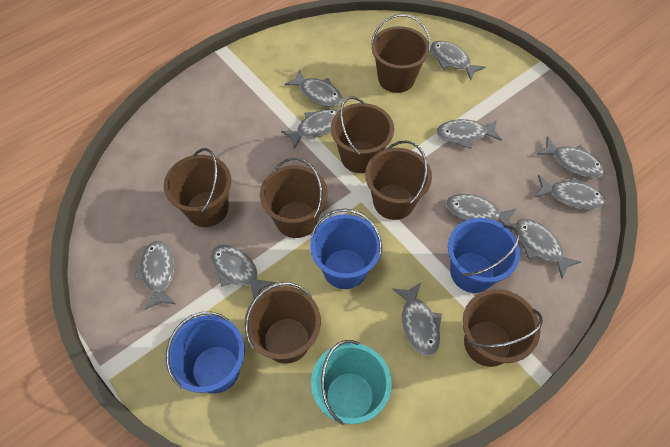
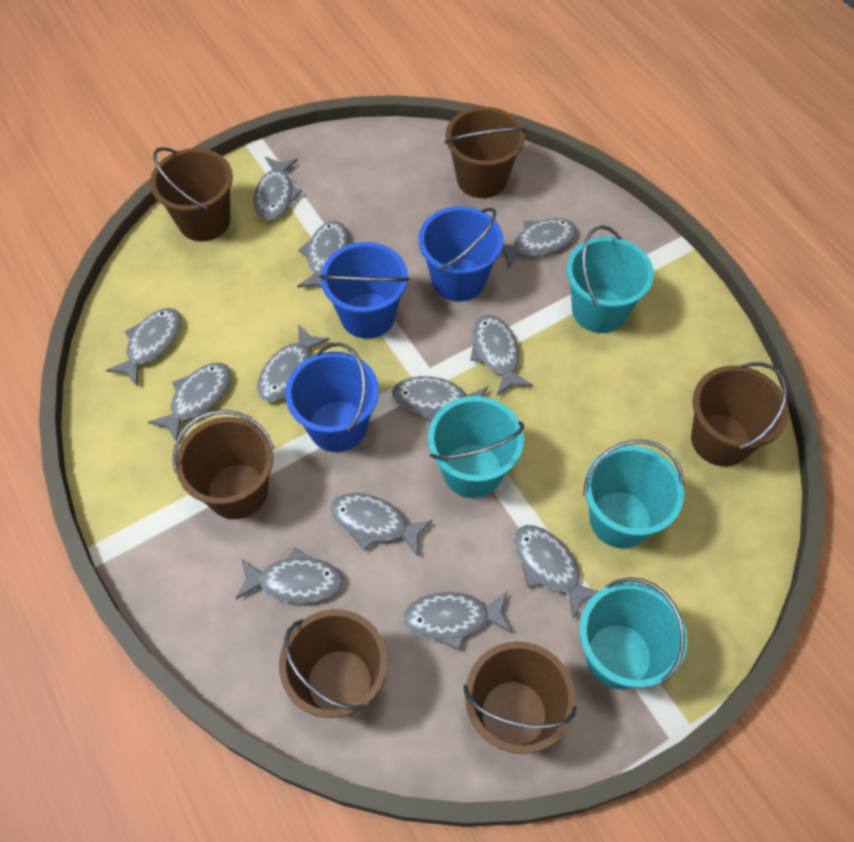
brown bucket: [164,148,231,227] [244,282,321,364] [260,158,328,238] [331,96,394,173] [365,140,432,220] [371,14,431,93] [462,289,543,367] = 7 -> [150,147,233,241] [173,410,274,519] [279,609,387,718] [445,107,526,198] [464,641,577,754] [691,362,789,467] = 6
grey fish: [134,241,175,310] [211,245,276,300] [281,109,338,149] [285,69,342,107] [392,282,442,356] [431,41,486,80] [436,119,502,149] [446,194,516,232] [515,219,581,279] [534,175,606,210] [536,136,605,178] = 11 -> [106,308,181,386] [148,363,231,441] [236,548,343,603] [253,157,302,221] [257,324,330,402] [297,221,349,288] [330,493,433,557] [392,376,488,422] [403,591,512,651] [470,315,533,396] [501,218,577,269] [514,525,598,619] = 12
turquoise bucket: [311,340,392,425] = 1 -> [428,396,524,498] [566,225,654,333] [580,577,687,689] [583,440,684,549] = 4

